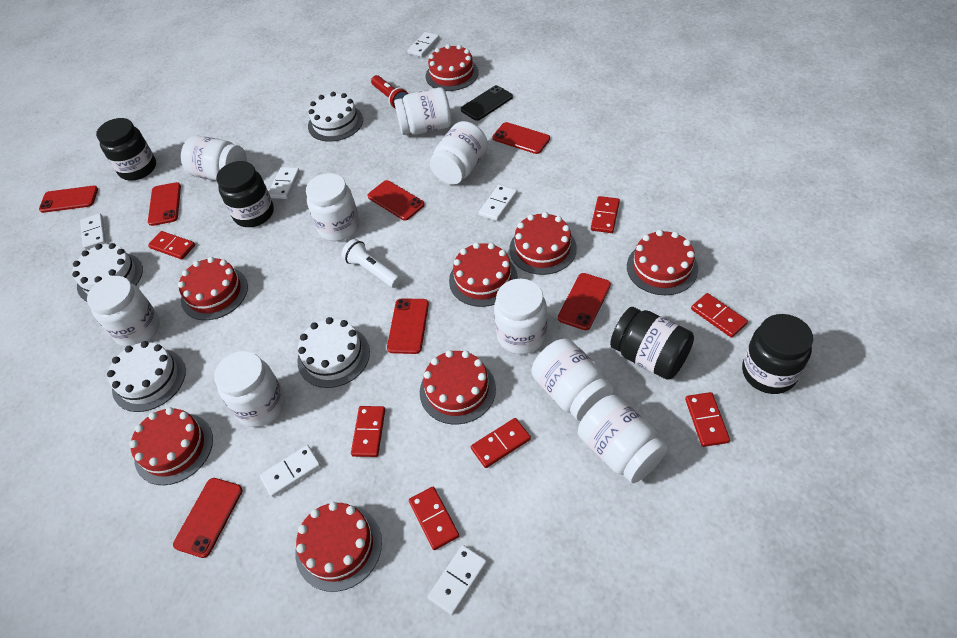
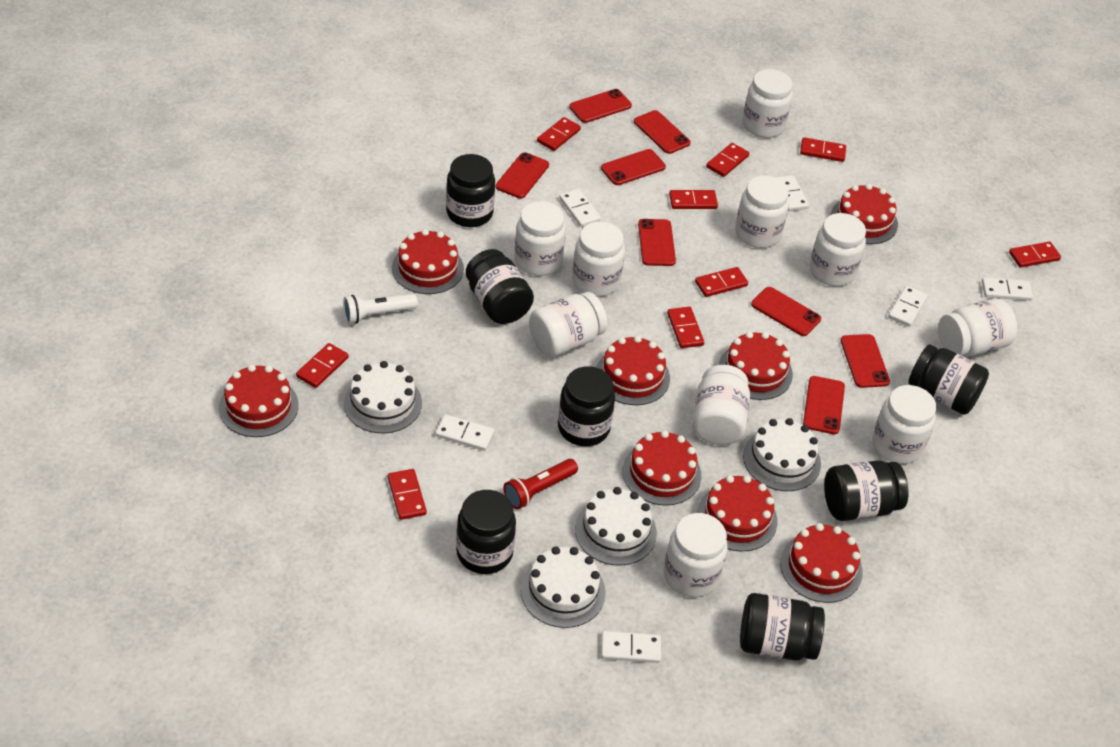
black jar: [96,118,156,180] [216,161,274,227] [610,307,694,380] [742,314,813,394] = 4 -> [446,154,495,227] [456,490,516,574] [466,249,534,324] [558,366,615,446] [740,593,825,660] [824,461,908,521] [908,344,989,415] = 7
black phone: [461,85,513,121] = 1 -> none = 0
red domino: [148,231,195,260] [351,406,385,457] [409,487,459,550] [471,418,531,468] [591,196,620,233] [685,392,730,447] [691,293,748,338] = 7 -> [296,343,349,388] [388,469,427,520] [537,117,581,151] [667,307,704,348] [669,190,718,209] [695,267,748,297] [706,143,749,177] [800,137,846,162] [1009,242,1061,268] = 9
red phone: [39,186,98,213] [148,182,181,226] [173,478,243,558] [368,180,425,220] [387,298,429,354] [492,122,550,154] [558,273,611,330] = 7 -> [496,152,549,199] [569,89,632,123] [601,149,666,185] [634,110,691,154] [638,219,676,266] [751,287,821,336] [803,376,845,434] [841,334,890,388] = 8
white jar: [87,276,160,347] [181,136,247,181] [214,351,285,427] [306,173,360,241] [394,87,452,135] [430,121,488,185] [494,279,547,354] [532,339,614,421] [578,395,668,483] = 9 -> [514,201,566,276] [529,292,607,357] [572,222,625,297] [664,513,728,597] [693,365,750,445] [735,176,789,248] [742,69,793,138] [810,213,866,286] [872,385,936,464] [938,298,1017,357] = 10

